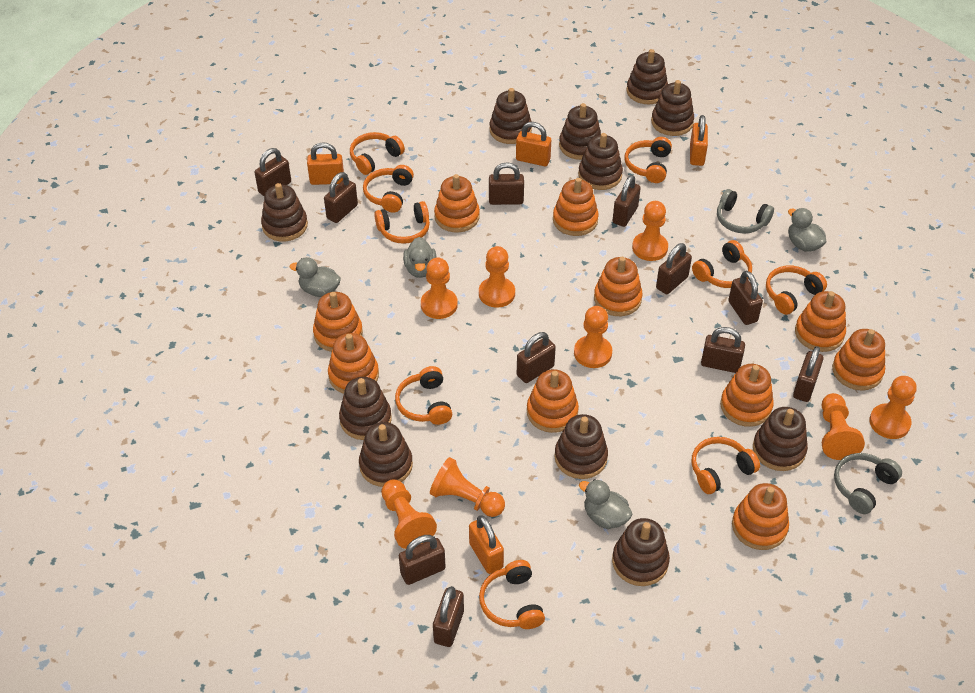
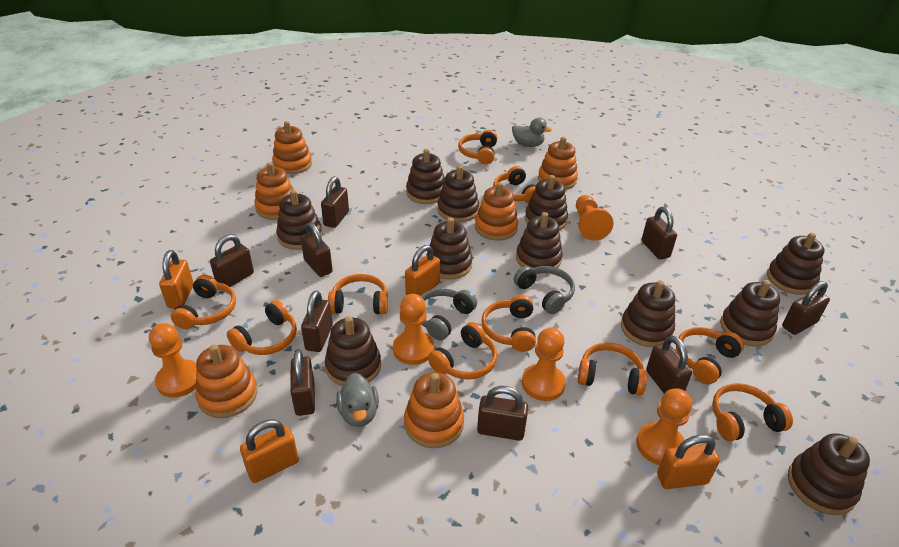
brown padlock: [255,148,291,196] [324,172,358,223] [399,535,446,585] [433,586,464,647] [489,162,524,205] [517,332,556,383] [613,175,641,227] [656,243,692,294] [701,327,745,373] [728,271,763,325] [793,346,824,402] = 11 -> [210,234,254,287] [290,349,315,416] [301,222,333,277] [301,291,333,352] [321,177,349,228] [477,386,528,441] [642,207,677,260] [646,336,692,394] [782,281,830,335] = 9
grey duck: [290,257,341,297] [403,237,437,278] [579,479,632,529] [788,208,827,252] = 4 -> [336,373,379,427] [512,118,552,147] = 2
orange headphones: [350,132,405,175] [363,165,414,213] [374,201,430,244] [395,366,452,425] [479,560,545,629] [625,137,672,183] [691,437,760,494] [692,240,752,288] [766,265,827,315] = 9 -> [171,275,236,329] [227,300,297,355] [328,274,388,315] [428,322,497,380] [458,130,497,164] [481,295,536,352] [493,166,536,204] [578,342,647,396] [676,327,744,384] [712,383,793,441] = 10
orange pawn: [381,479,437,549] [421,257,458,319] [430,457,505,517] [479,246,515,308] [574,306,612,368] [632,201,668,261] [822,393,865,460] [869,376,917,439] = 8 -> [149,323,197,398] [393,294,434,365] [522,328,566,401] [576,195,614,241] [636,388,692,465] = 5
orange stacking toy: [313,292,363,352] [328,333,379,394] [434,174,480,233] [527,369,579,433] [553,178,599,236] [594,257,643,316] [720,364,774,427] [732,483,789,550] [795,291,846,352] [832,329,885,391] = 10 -> [195,344,257,418] [254,162,294,220] [272,121,312,174] [404,372,464,448] [475,182,518,240] [538,137,578,190] = 6

